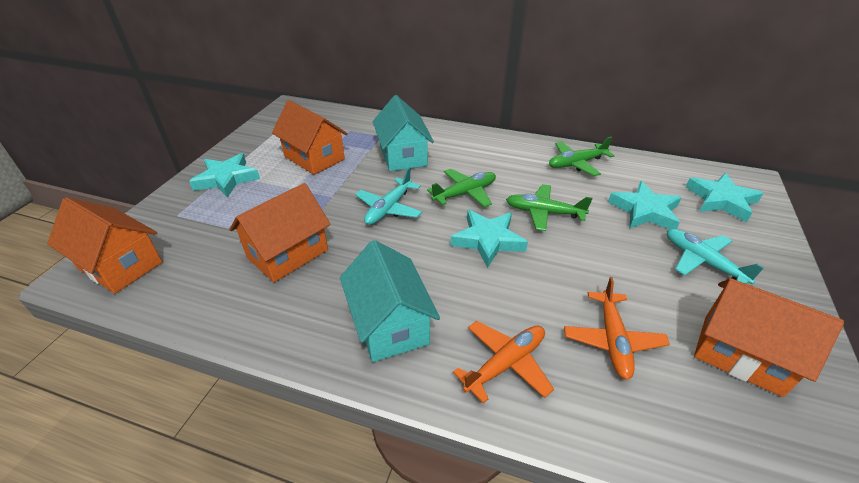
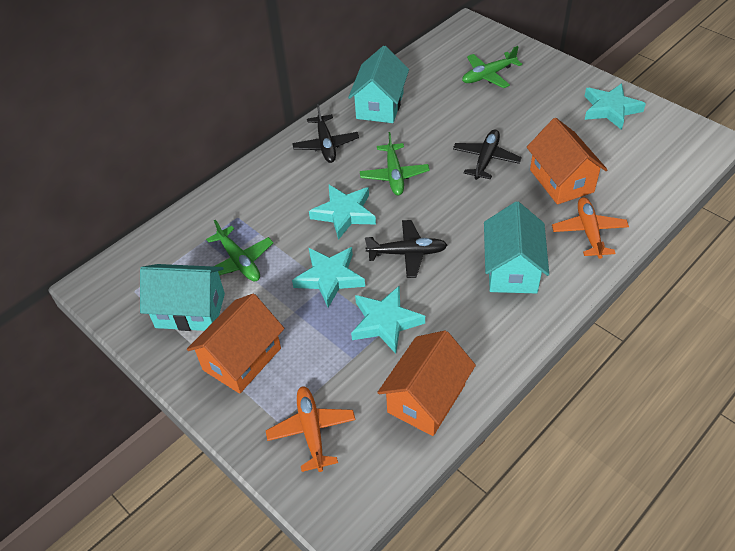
black plane: none = 0 -> [292,104,359,163] [365,220,447,278] [453,129,522,180] = 3
orange house: [47,197,162,294] [229,183,331,282] [272,100,348,175] [694,278,844,397] = 4 -> [187,294,284,394] [377,330,476,436] [527,118,608,204] = 3
turquoise house: [340,240,440,362] [373,95,434,171] = 2 -> [140,264,225,331] [348,46,409,123] [484,201,549,293] = 3
turquoise plane: [355,168,422,225] [667,229,764,284] = 2 -> none = 0

